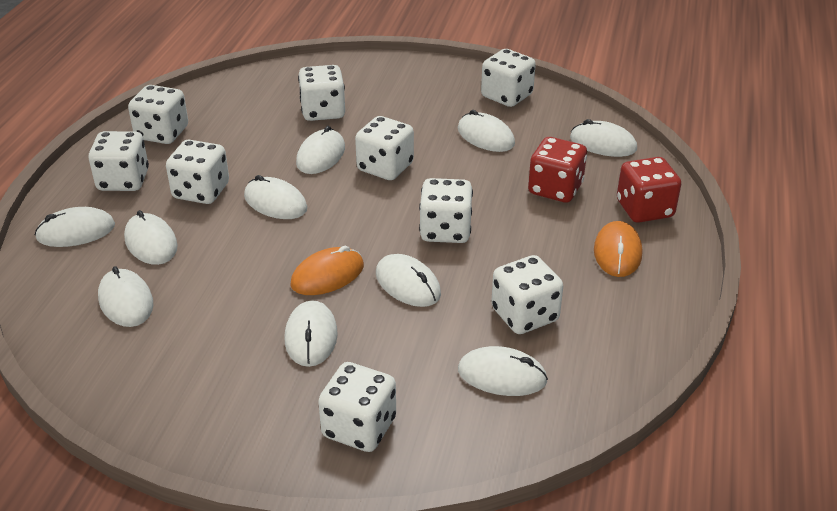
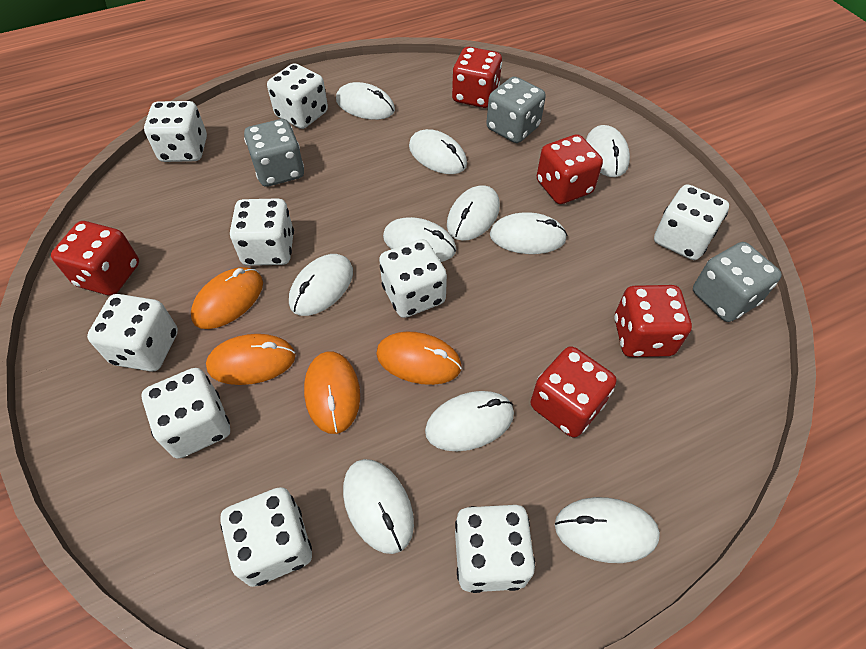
grey dice: none = 0 -> [244,119,304,187] [486,77,546,143] [693,242,782,322] = 3
orange mouse: [290,246,364,295] [594,221,642,277] = 2 -> [191,267,263,329] [206,334,296,385] [304,351,360,434] [376,331,462,385] = 4
red dice: [528,137,587,203] [617,157,681,223] = 2 -> [51,221,139,296] [452,47,502,108] [531,346,617,438] [537,134,603,204] [615,285,692,357] = 5

